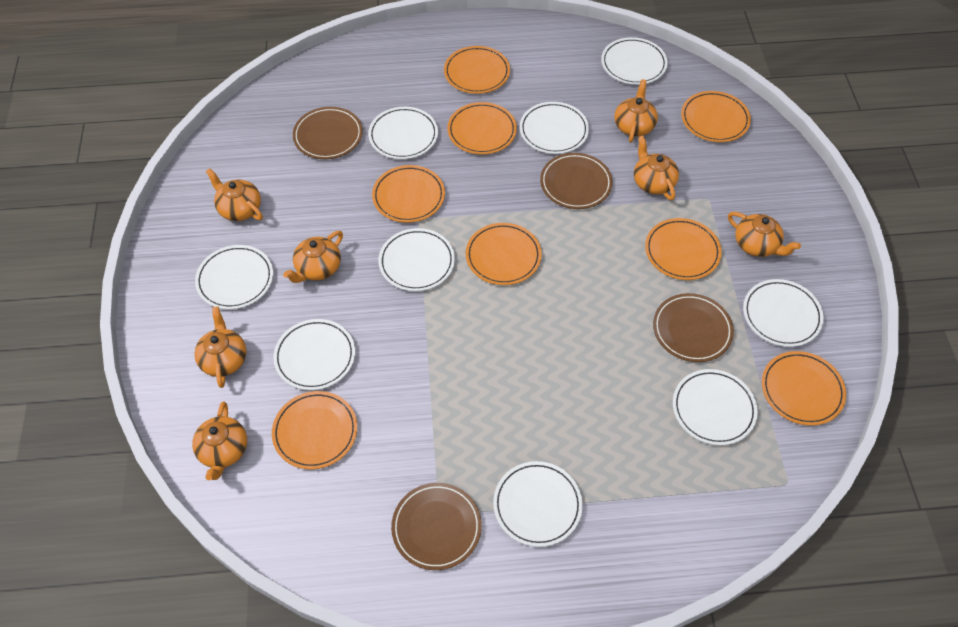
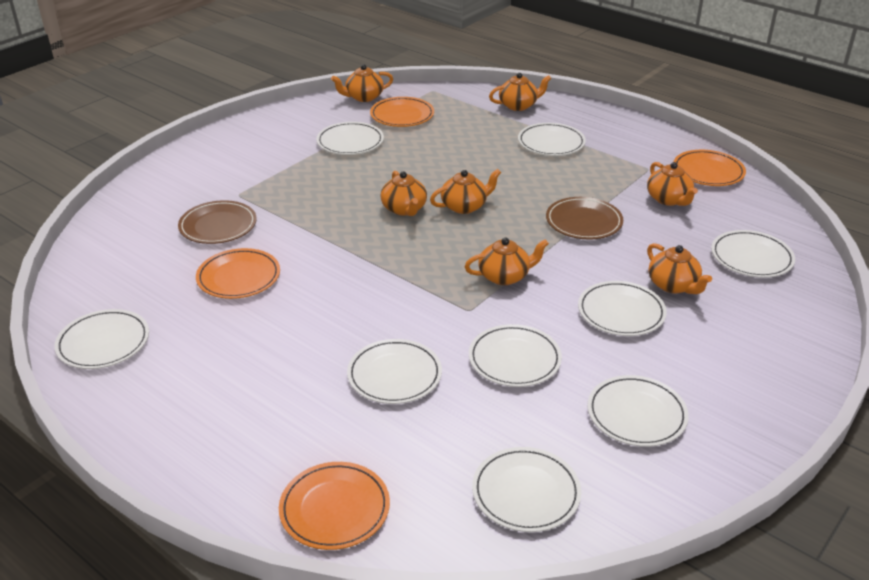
brown plate: [293,107,363,159] [391,483,482,570] [540,153,613,209] [653,293,734,362] = 4 -> [178,200,257,244] [546,197,623,240] = 2
orange plate: [272,391,357,469] [372,165,445,223] [444,46,510,94] [447,102,517,154] [466,223,542,285] [645,218,722,280] [681,91,751,142] [762,351,846,426] = 8 -> [196,248,280,299] [279,462,390,550] [370,97,434,127] [674,150,746,186] = 4

